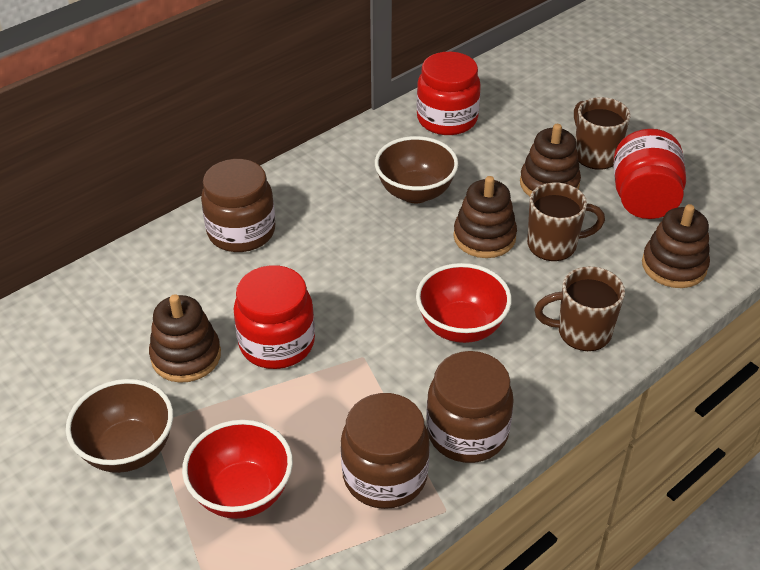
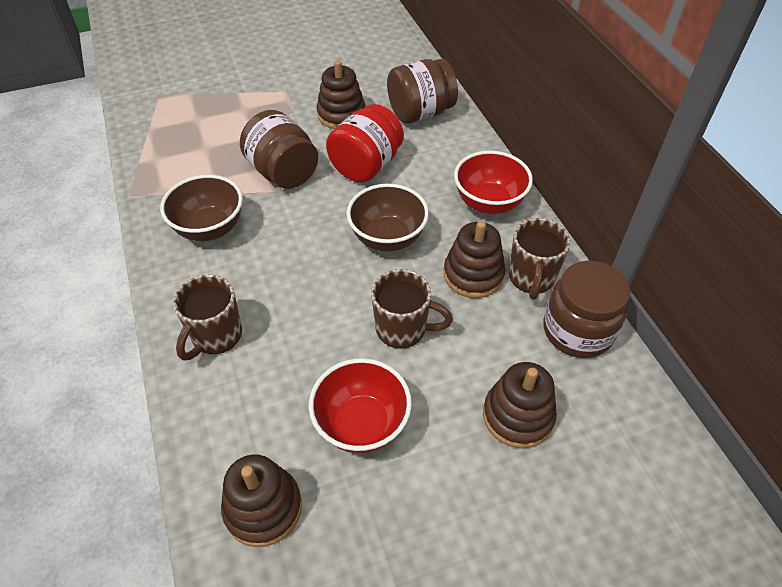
red jar: [234,265,315,369] [417,52,481,135] [614,129,686,219] = 3 -> [326,104,404,182] = 1

